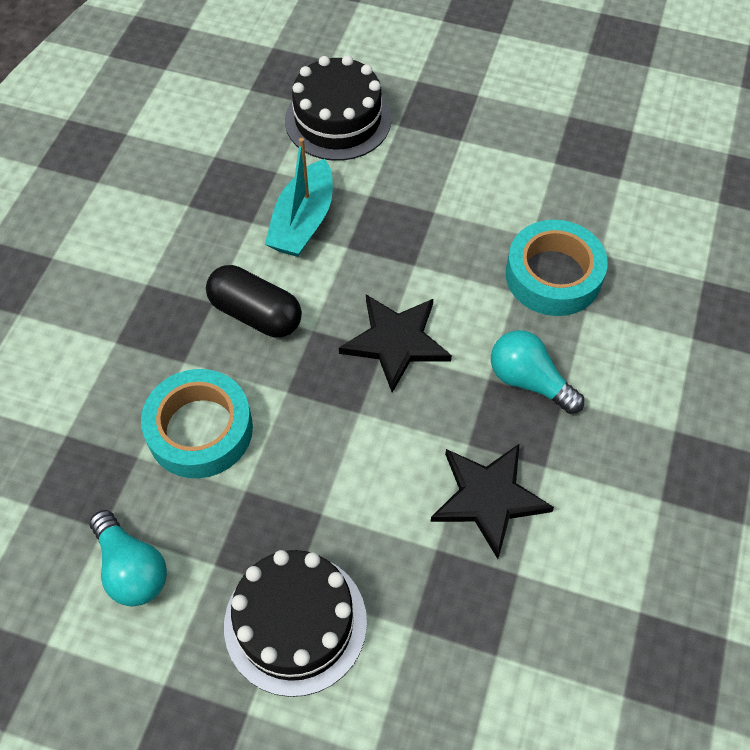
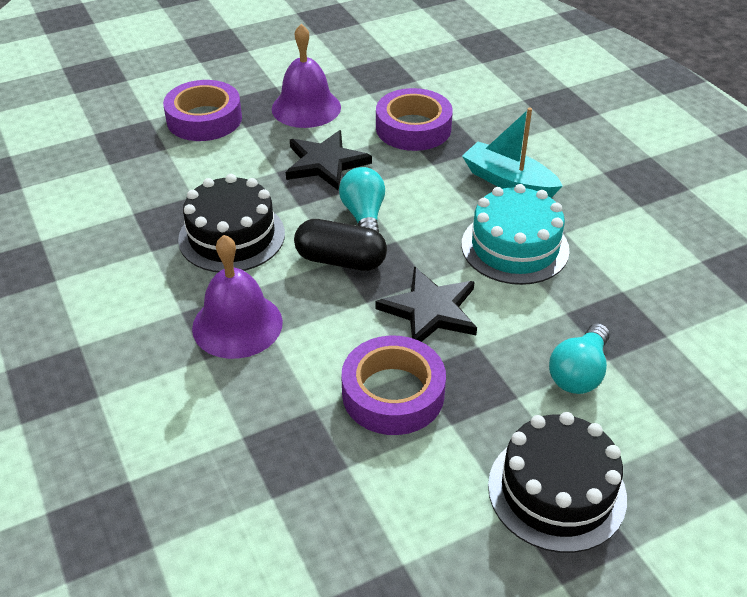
purple bell: none = 0 -> [192,235,283,359] [272,24,341,128] = 2
purple tape: none = 0 -> [163,80,242,141] [341,336,446,435] [376,88,453,151] = 3
turquoise cake: none = 0 -> [461,184,570,285] = 1
turquoise tape: [141,369,253,478] [506,220,608,316] = 2 -> none = 0

